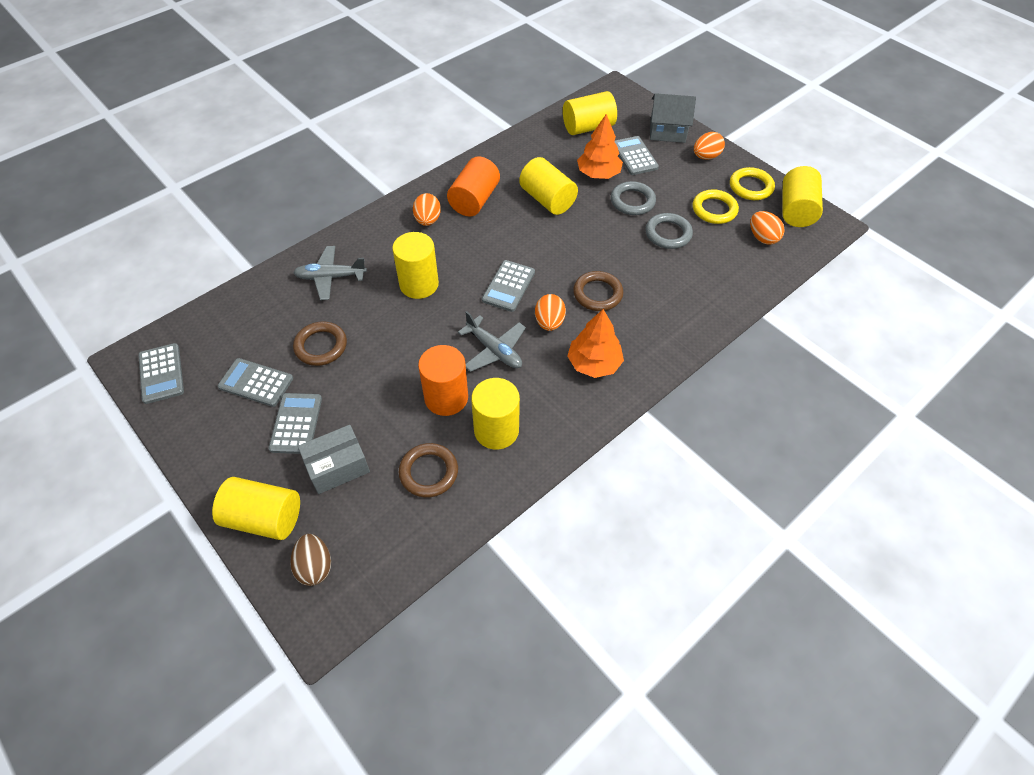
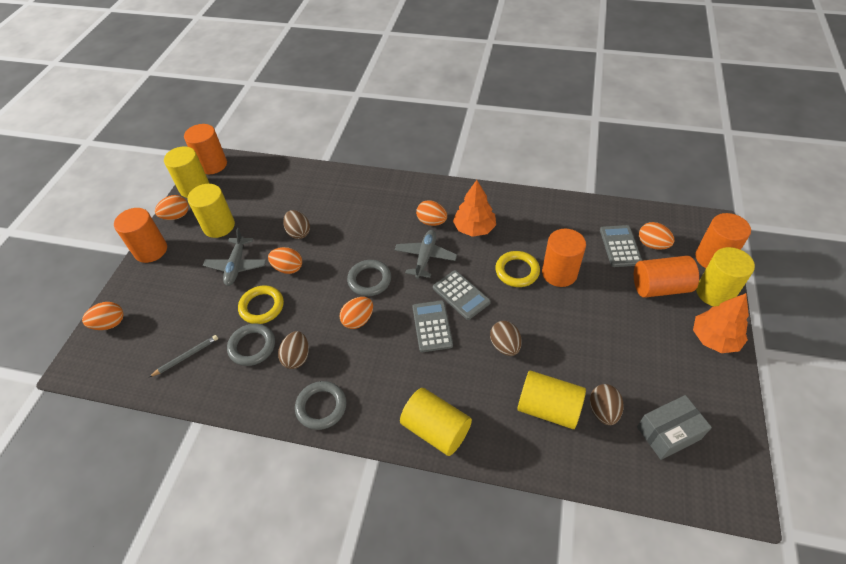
brown egg: [290,534,331,586] = 1 -> [278,331,309,369] [283,210,310,239] [490,321,522,356] [590,384,623,425] = 4
brown ring: [293,321,347,366] [399,443,458,498] [573,271,623,311] = 3 -> none = 0
grey calculator: [138,343,184,404] [218,358,293,407] [268,393,322,454] [482,260,535,312] [614,136,659,175] = 5 -> [413,300,453,352] [433,270,491,320] [600,225,642,267] = 3
grey house: [650,93,696,143] = 1 -> none = 0
grey pencil: none = 0 -> [149,335,218,377] = 1
grey ring: [611,181,656,215] [646,213,693,249] = 2 -> [227,323,275,366] [295,381,346,430] [347,260,391,296] = 3
orange cylinder: [418,345,468,416] [447,156,500,217] = 2 -> [114,208,167,263] [184,124,227,174] [542,229,586,287] [634,256,699,298] [695,213,751,268] = 5
orange egg: [413,193,441,226] [535,294,566,331] [694,132,725,160] [750,211,785,245] = 4 -> [82,302,124,330] [155,195,188,220] [268,247,302,274] [340,297,373,329] [416,200,447,226] [639,222,674,250] = 6
yellow cylinder: [212,477,300,540] [392,232,439,299] [471,378,520,450] [519,157,578,215] [563,91,617,135] [782,166,823,227] = 6 -> [164,146,210,198] [187,184,235,238] [400,388,472,456] [517,371,586,429] [696,247,755,307] = 5

